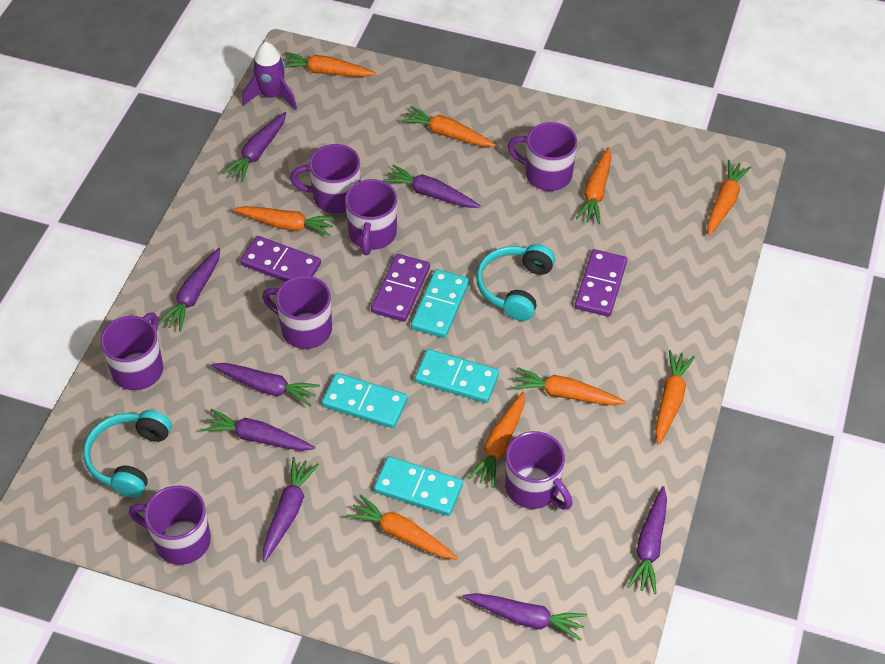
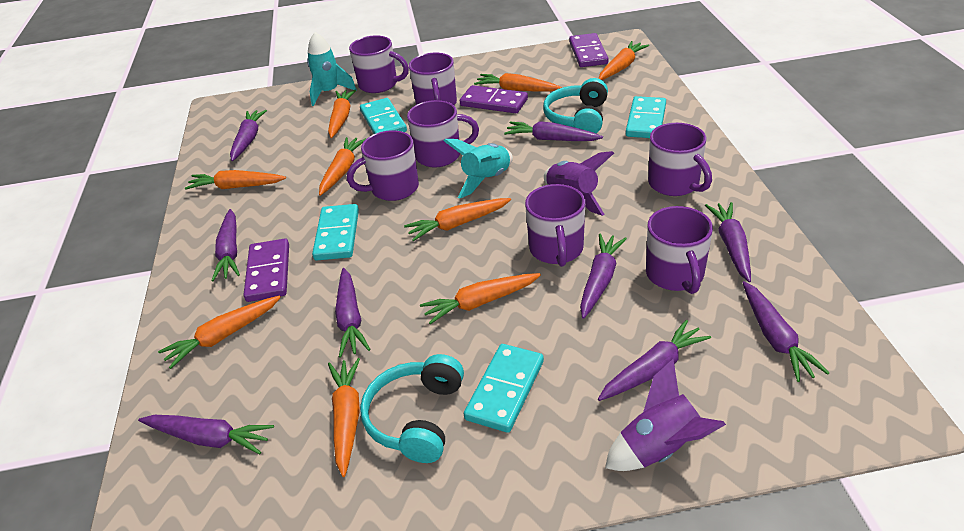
purple carrot: [158,248,220,332] [201,409,315,451] [211,363,320,407] [222,112,286,182] [263,457,319,562] [383,165,481,208] [463,593,587,641] [627,486,667,594] = 8 -> [138,415,274,454] [211,209,240,281] [230,110,267,161] [335,268,371,357] [504,121,603,141] [580,233,627,319] [598,320,711,401] [705,202,751,282] [742,281,829,382] = 9
purple rocket: [242,42,297,110] = 1 -> [544,151,614,216] [605,359,726,471] = 2
turquoise rocket: none = 0 -> [307,32,357,106] [444,139,513,198] = 2

